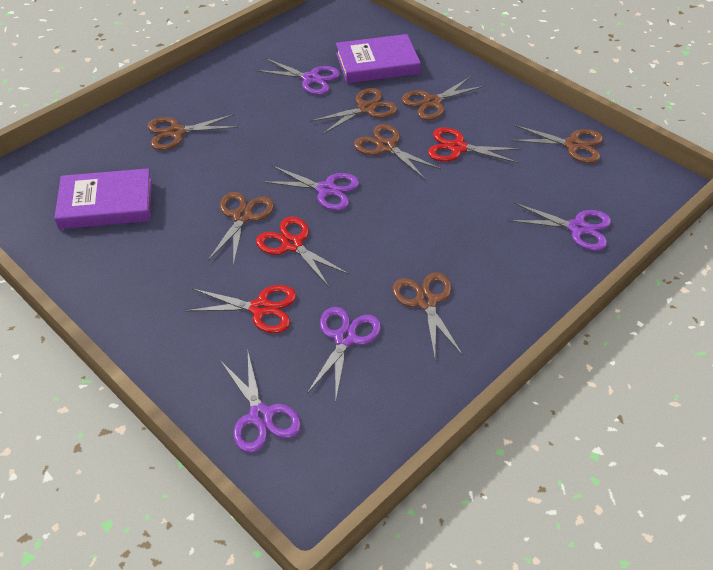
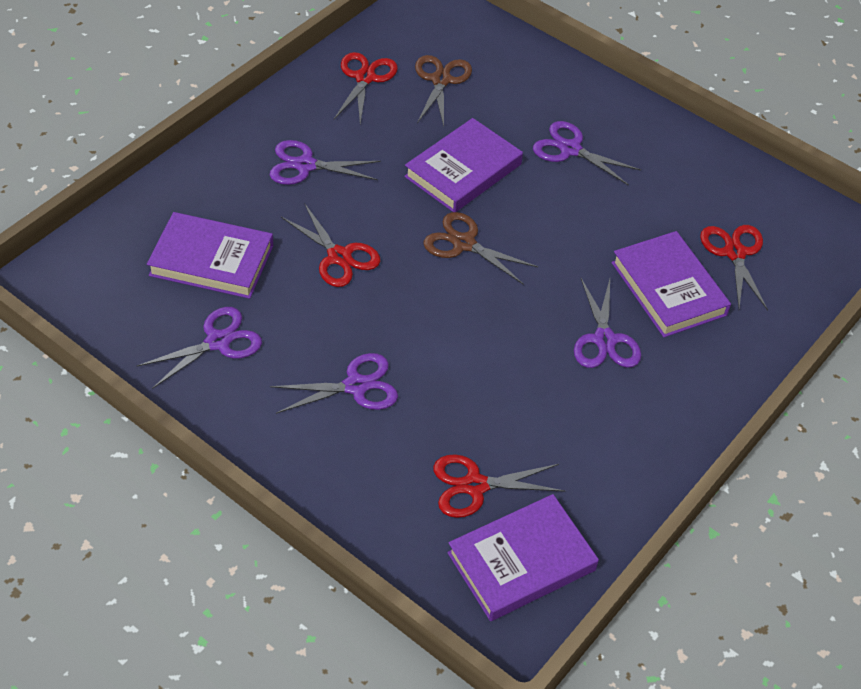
brown scissors: [147,114,238,150] [208,192,274,266] [310,88,398,135] [354,124,441,179] [392,272,463,358] [401,76,485,120] [510,125,603,163] = 7 -> [415,55,472,126] [423,212,538,284] = 2
purple book: [54,168,152,229] [336,34,421,83] = 2 -> [147,212,273,299] [404,118,523,212] [447,494,599,621] [611,231,731,337] = 4
red scissors: [185,285,296,333] [256,217,349,287] [428,127,521,163] = 3 -> [281,203,380,287] [334,52,398,124] [433,454,565,518] [700,225,768,310] = 4

